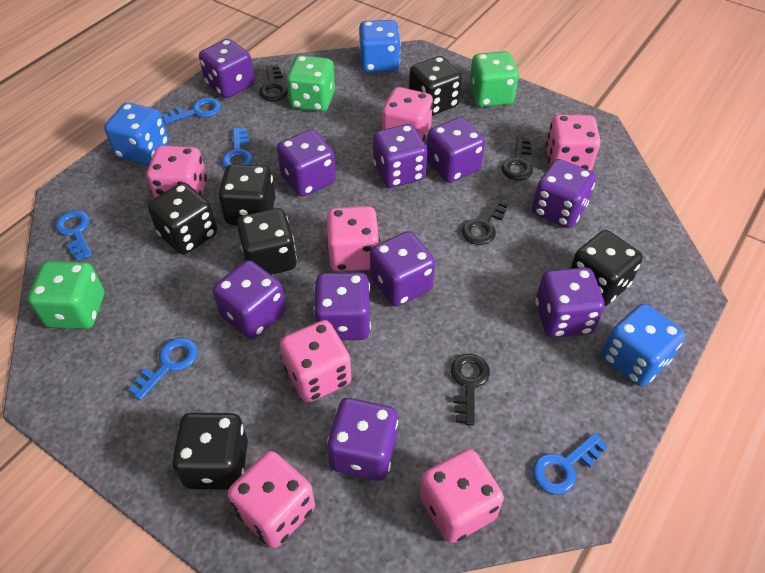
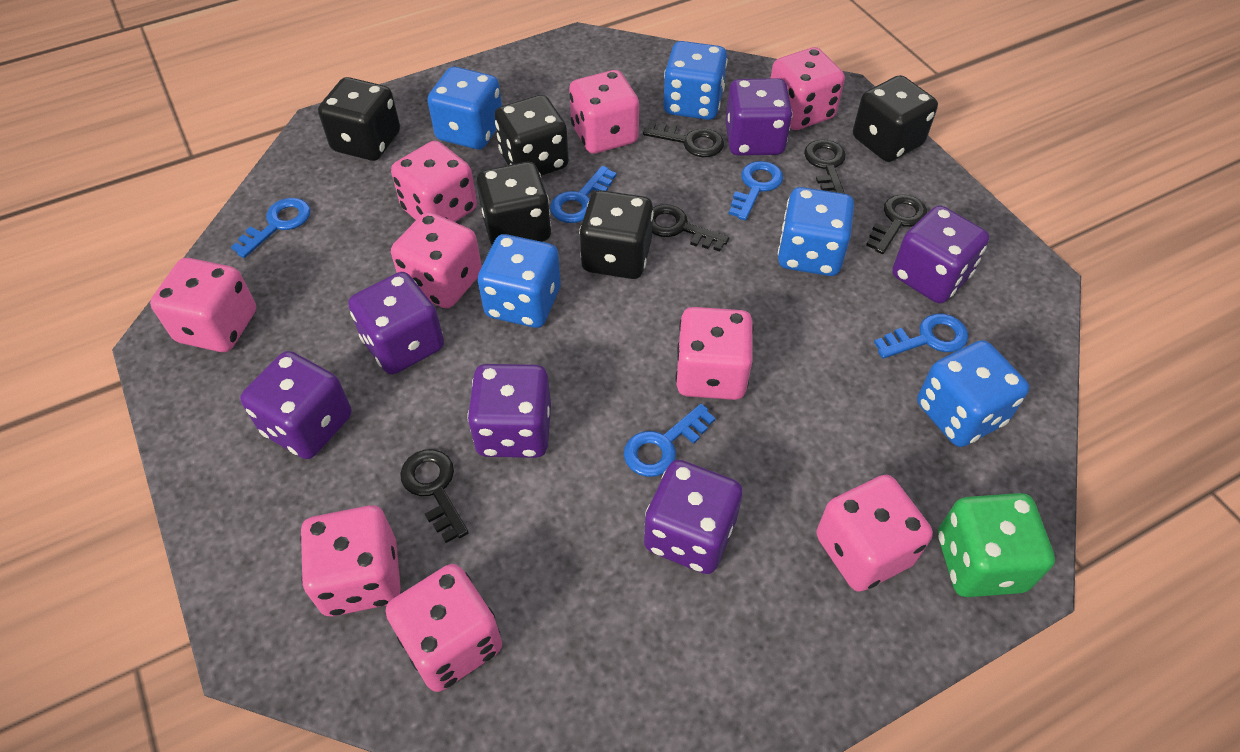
black dice: [148,183,217,255] [172,413,248,490] [218,164,276,225] [237,208,297,275] [409,56,462,116] [570,230,643,306] = 6 -> [318,77,400,161] [477,162,551,245] [495,95,569,176] [579,190,654,279] [853,75,938,162] = 5
black key: [259,65,288,101] [451,354,490,426] [462,197,509,245] [502,136,533,180] = 4 -> [400,449,469,543] [643,122,724,157] [652,204,729,252] [804,140,846,194] [866,194,927,254] = 5
blue dice: [104,103,168,165] [359,20,401,73] [602,303,685,386] = 3 -> [428,67,502,149] [478,234,561,328] [663,41,728,120] [778,187,854,276] [917,340,1029,447] = 5
green dice: [28,261,104,329] [286,55,335,112] [469,51,519,107] = 3 -> [938,493,1055,597] = 1
pink dice: [147,146,207,198] [228,451,315,548] [280,320,351,402] [327,206,380,271] [382,87,433,141] [420,449,504,543] [546,114,600,171] = 7 -> [150,258,256,352] [300,505,401,616] [386,564,502,692] [391,141,477,222] [391,212,482,309] [569,70,639,154] [675,307,754,400] [771,47,845,130] [816,475,933,592] = 9
purple dice: [199,39,255,98] [213,260,286,339] [277,130,336,197] [314,273,371,340] [327,398,398,481] [370,231,436,307] [373,124,427,188] [427,117,485,183] [532,159,596,228] [536,267,605,338] = 10 -> [240,351,352,459] [348,272,444,374] [467,364,551,458] [644,460,743,574] [725,78,793,156] [892,205,989,303] = 6

